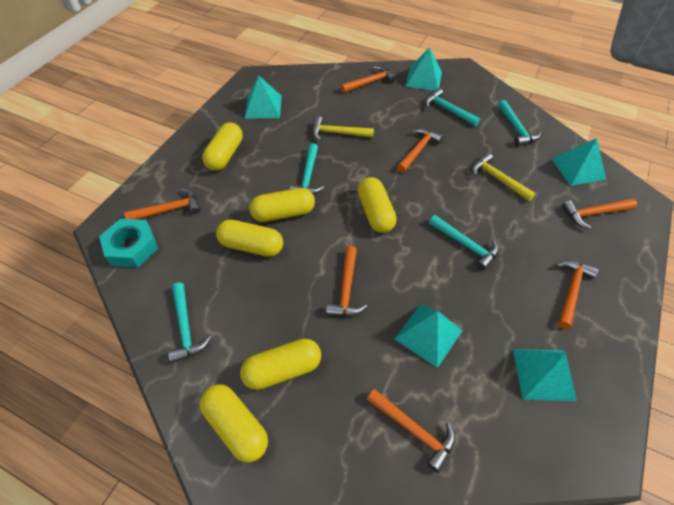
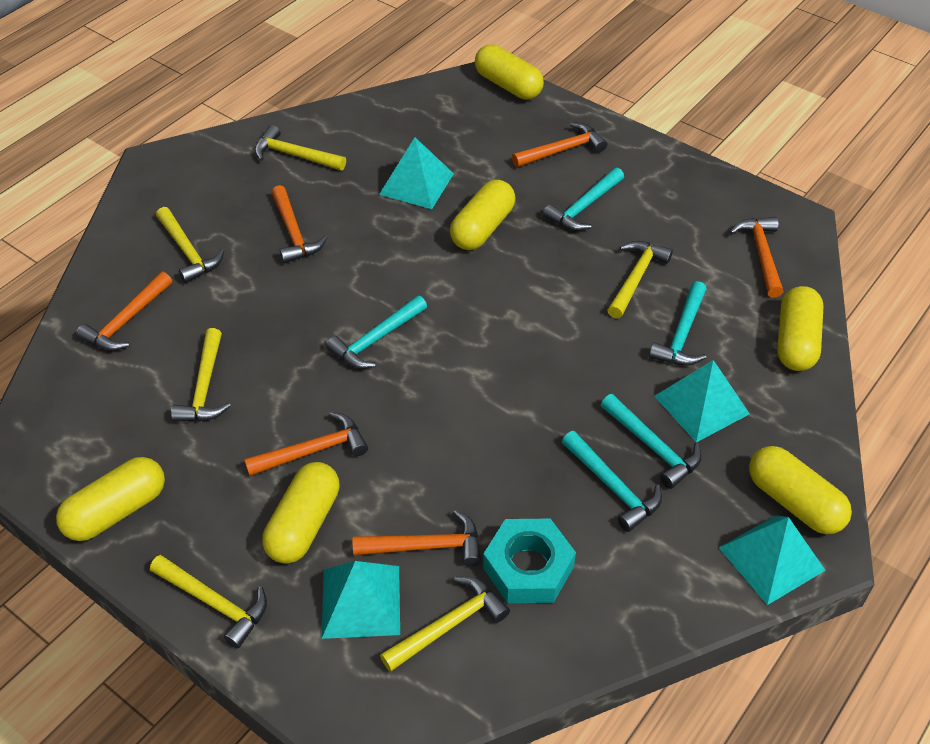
orange hammer: [124,188,200,219] [326,246,367,316] [340,66,397,93] [367,389,455,473] [397,128,443,173] [556,260,599,329] [562,198,637,229] = 7 -> [76,272,172,351] [244,412,368,476] [271,185,327,263] [353,510,481,567] [512,122,607,167] [730,217,783,298] = 6
turquoise pyramid: [245,75,282,119] [395,304,463,368] [405,47,442,91] [513,349,577,401] [552,138,606,186] = 5 -> [322,561,400,639] [379,137,454,209] [654,360,749,443] [719,515,826,605] = 4
yellow hammer: [312,116,374,141] [472,153,536,201] = 2 -> [150,555,267,649] [156,207,224,283] [171,328,231,422] [255,125,346,171] [380,576,510,672] [607,241,673,319] = 6

